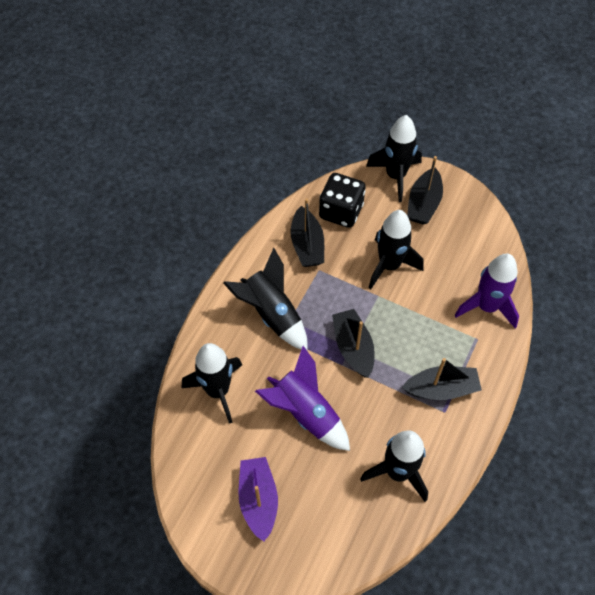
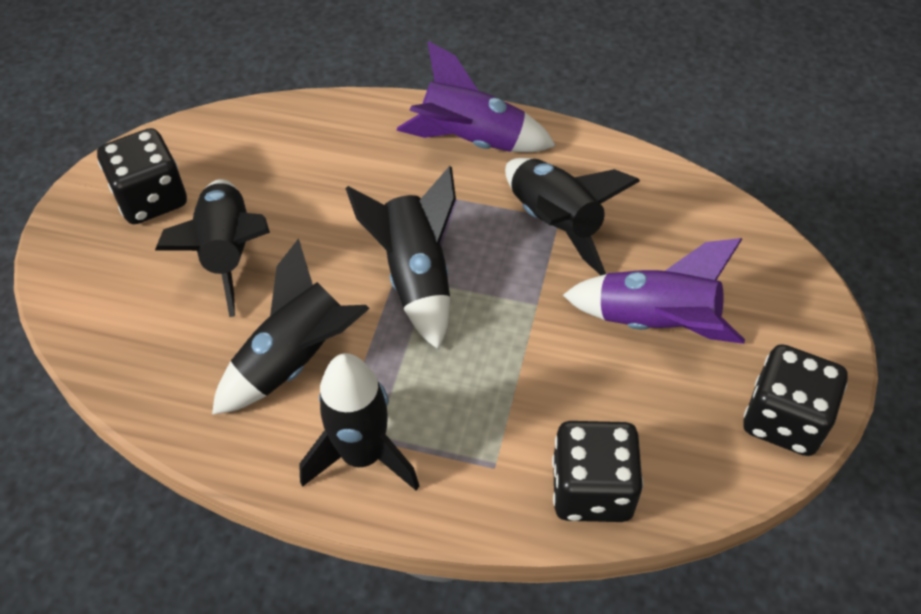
black boat: [290,198,324,267] [332,309,375,378] [402,358,482,400] [407,156,443,225] = 4 -> none = 0
black dice: [319,173,366,228] = 1 -> [97,128,187,224] [552,421,643,522] [744,344,848,456] = 3
purple boat: [238,457,278,542] = 1 -> none = 0

